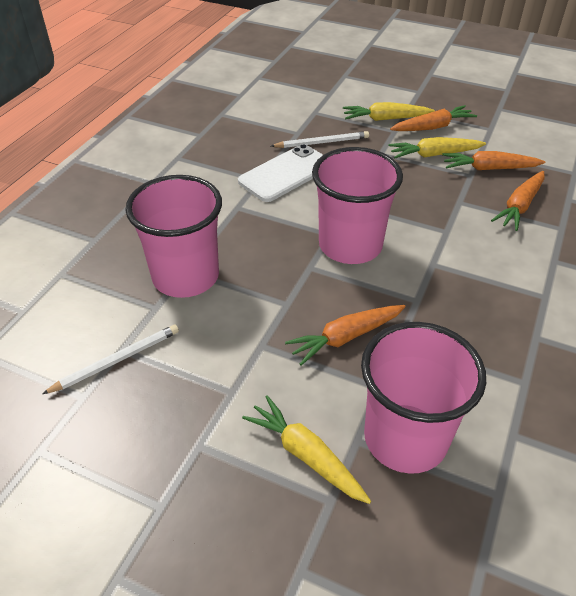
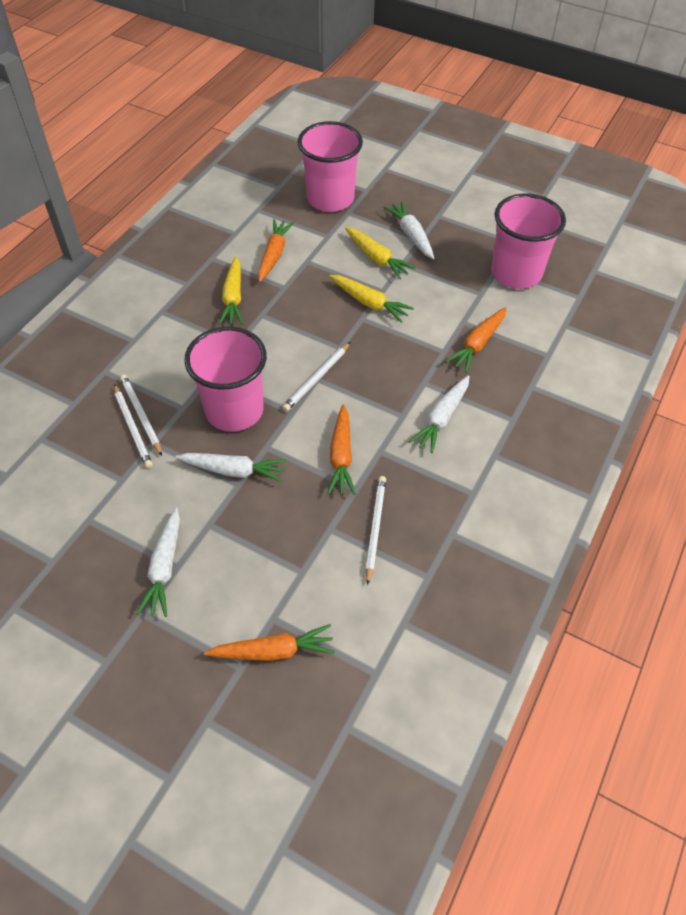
white carrot: none = 0 -> [137,507,180,617] [175,453,287,483] [383,201,434,259] [409,375,470,453] = 4
white pencil: [42,325,179,394] [271,131,369,148] = 2 -> [114,384,153,468] [120,374,162,456] [282,342,350,412] [366,476,386,585] = 4
white phone: [238,144,323,202] = 1 -> none = 0

